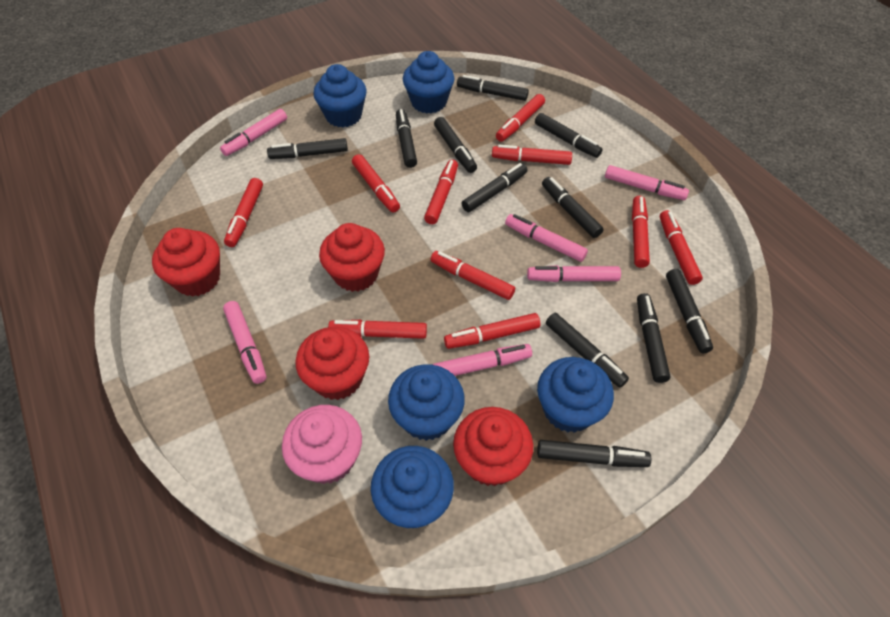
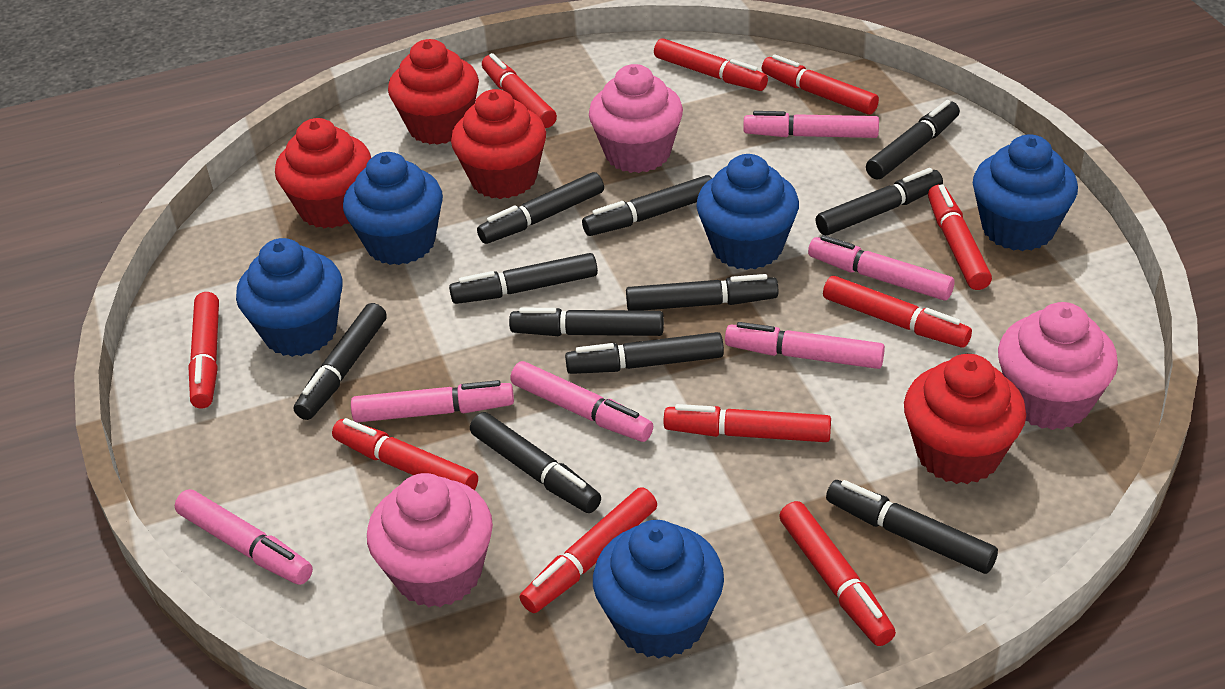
pink cupcake: [282,405,362,484] = 1 -> [367,473,493,607] [589,64,683,173] [998,302,1118,430] = 3

